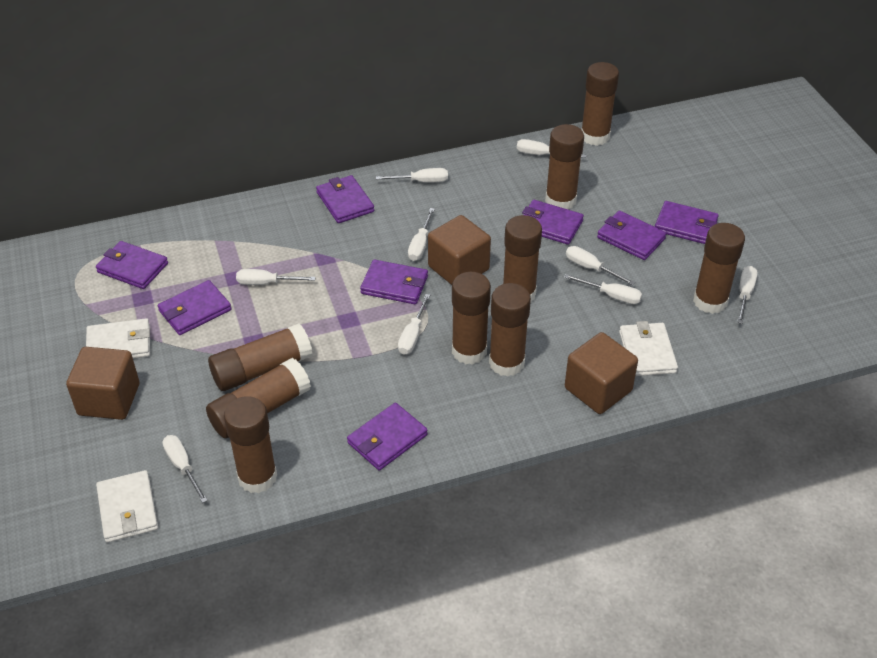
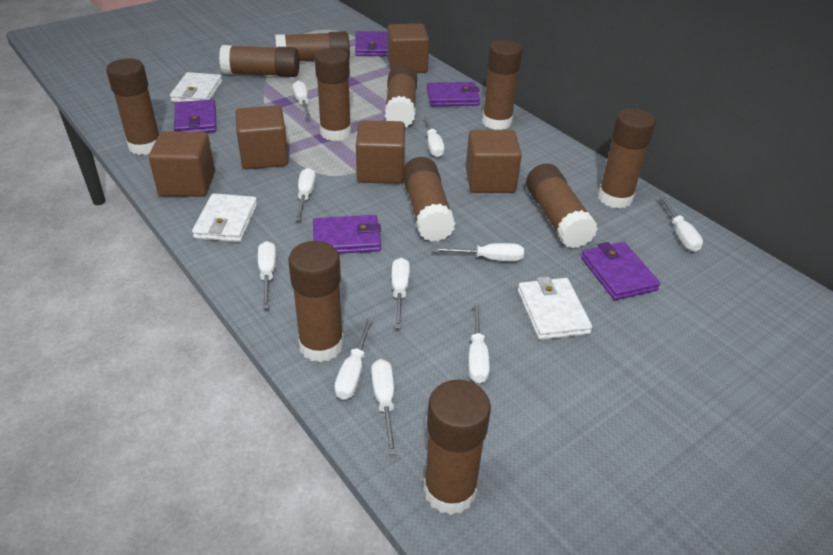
brown cube: [66,347,139,420] [428,215,491,285] [565,332,638,414] = 3 -> [149,131,215,197] [235,105,289,169] [356,120,405,184] [387,24,429,73] [466,130,522,193] = 5
brown glue stick: [206,358,311,438] [208,323,312,391] [224,396,277,494] [452,272,491,365] [489,283,531,377] [503,215,542,303] [545,124,584,210] [581,62,619,146] [693,223,745,314] = 9 -> [106,59,159,155] [219,45,299,77] [275,31,350,61] [288,241,344,362] [315,48,351,141] [385,65,417,127] [402,157,456,242] [423,380,491,515] [482,40,522,130] [526,163,598,248] [598,108,656,209] = 11
purple wallet: [96,241,168,289] [158,280,232,335] [316,175,374,223] [347,403,428,470] [360,260,428,304] [522,200,584,245] [597,211,667,260] [655,201,719,244] = 8 -> [174,99,217,133] [313,215,381,254] [355,31,387,56] [427,82,480,106] [581,242,660,300] = 5
white screwdriver: [162,435,208,503] [236,269,316,285] [376,168,448,182] [398,294,430,355] [408,208,435,261] [517,139,587,158] [564,274,642,304] [566,246,635,286] [737,266,757,324] = 9 -> [258,241,276,309] [293,81,311,118] [295,168,316,221] [335,317,374,400] [371,359,396,455] [392,258,410,329] [424,115,444,157] [433,243,524,261] [468,303,490,383] [659,196,703,252] = 10

